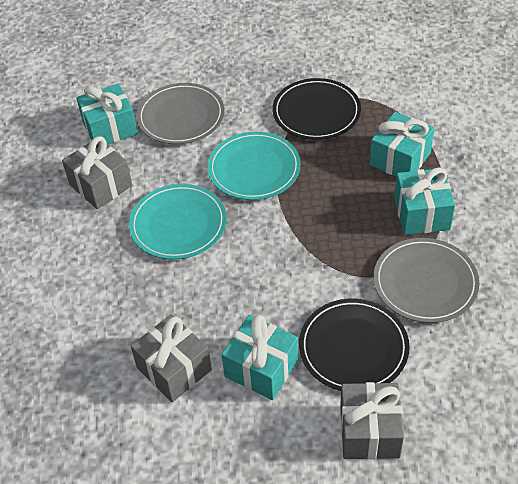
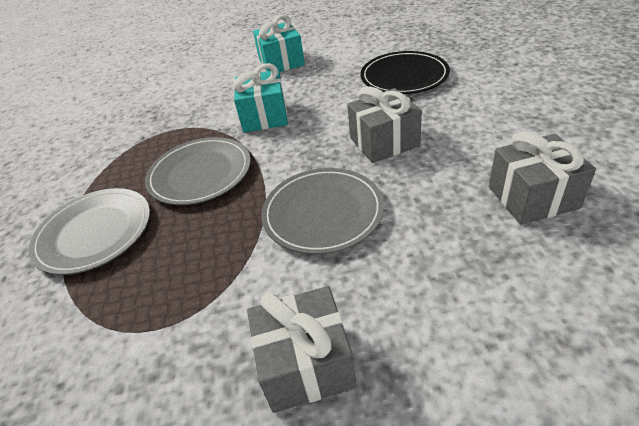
black plate: [272,78,361,140] [299,299,410,391] = 2 -> [360,51,450,94] = 1
grey plate: [137,83,224,144] [374,238,479,323] = 2 -> [29,188,150,275] [145,137,251,205] [261,168,384,254] = 3
turquoise gift: [76,84,138,145] [221,315,298,400] [370,112,434,176] [394,167,455,235] = 4 -> [233,63,288,132] [253,15,305,72] = 2
turquoise plate: [129,184,227,260] [208,132,301,200] = 2 -> none = 0

